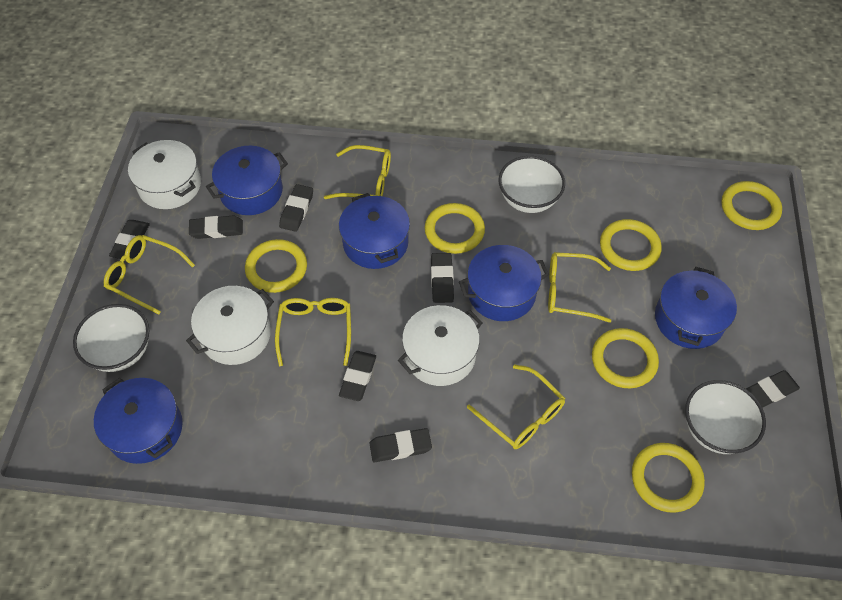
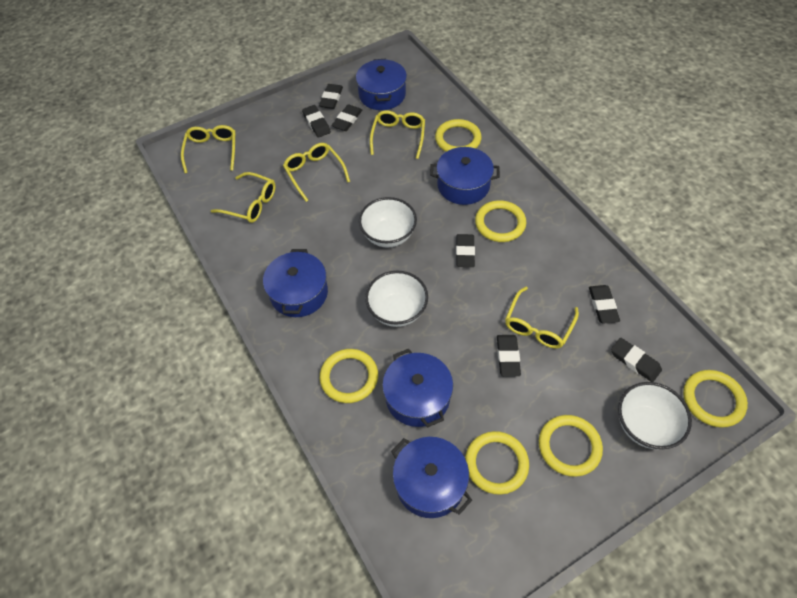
white pot: [128,140,201,209] [186,286,274,365] [398,305,483,386] = 3 -> none = 0

